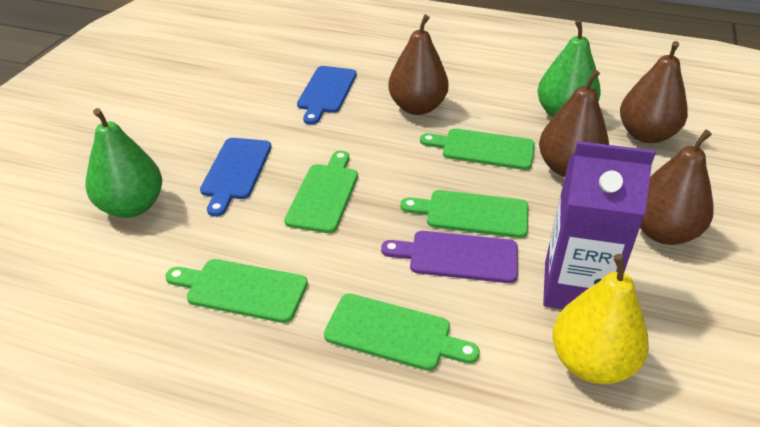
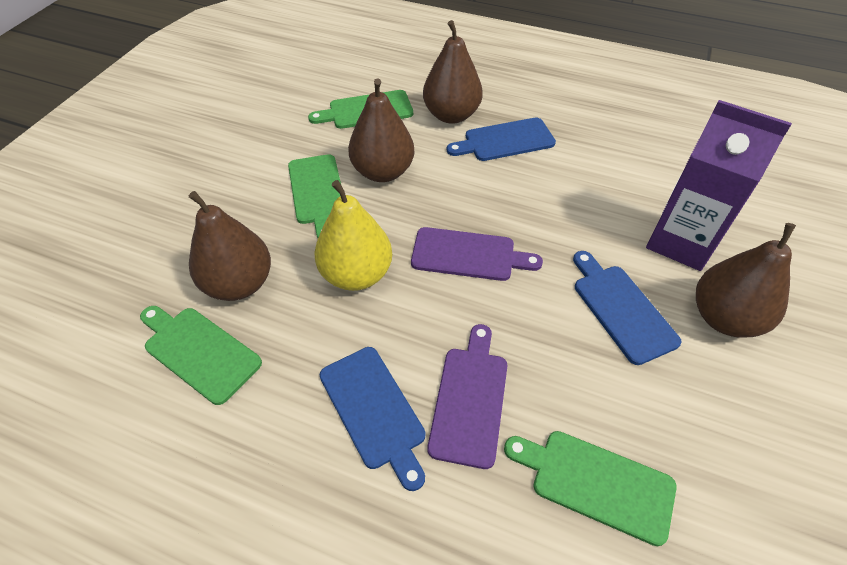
blue cutting board: [200,138,271,217] [297,66,357,125] = 2 -> [320,347,425,491] [447,117,556,161] [573,251,682,365] = 3
green cutting board: [165,259,308,323] [284,151,358,233] [324,294,480,371] [400,190,528,238] [420,128,535,170] = 5 -> [140,306,262,405] [288,154,341,238] [308,90,413,129] [504,431,677,546] = 4
green pear: [85,108,162,218] [537,20,601,117] = 2 -> none = 0
purple cutting board: [381,231,518,283] = 1 -> [411,227,543,281] [428,324,507,469] = 2

